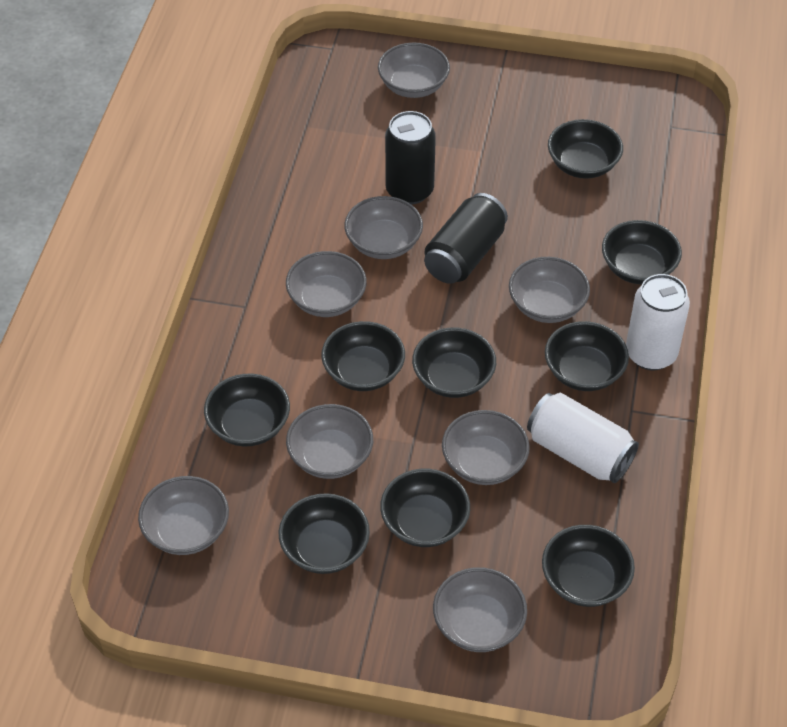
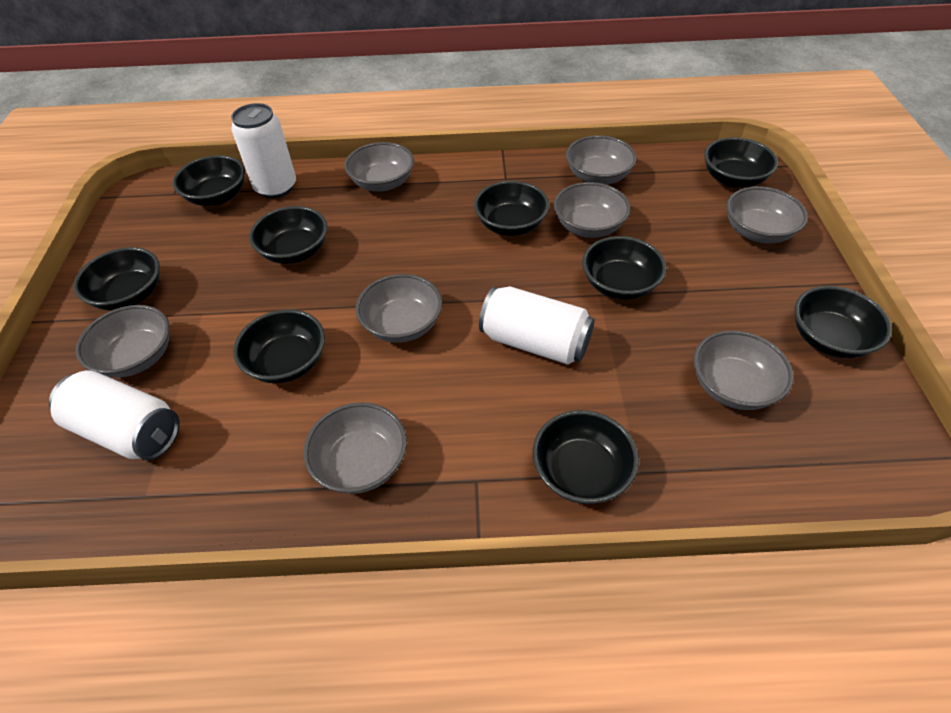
black can: [385,111,436,205] [424,193,508,284] = 2 -> none = 0
white can: [527,393,639,483] [626,274,690,370] = 2 -> [49,370,180,460] [231,103,296,199] [479,286,595,365] = 3

